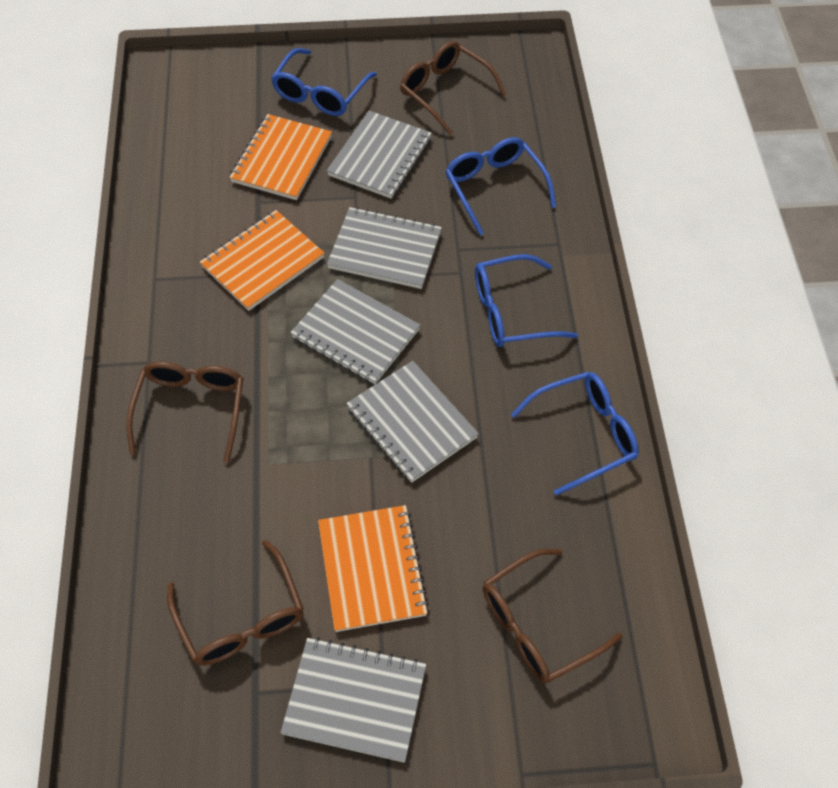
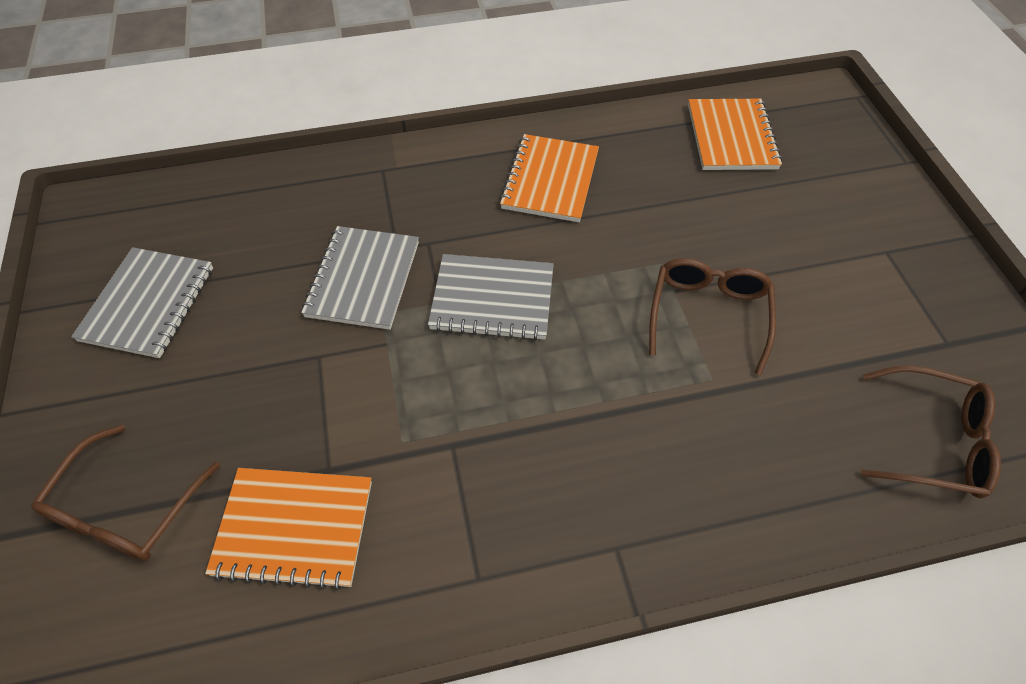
blue glasses: [271,48,377,116] [445,137,556,235] [475,254,578,347] [511,372,639,496] = 4 -> none = 0
brown glasses: [126,361,244,463] [167,540,304,666] [400,41,506,135] [483,549,623,683] = 4 -> [31,425,220,561] [649,258,776,375] [861,365,1001,498] = 3
grey notebook: [281,637,426,762] [290,279,420,384] [327,111,432,199] [327,207,442,289] [346,361,479,483] = 5 -> [71,247,213,358] [301,226,419,330] [428,254,554,341] = 3

